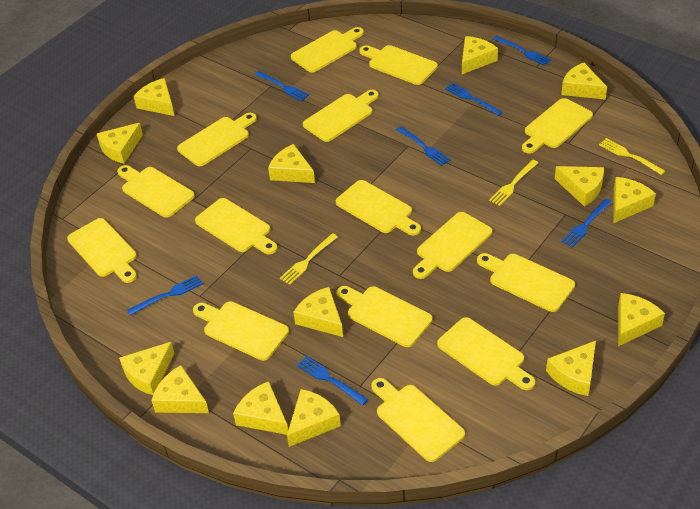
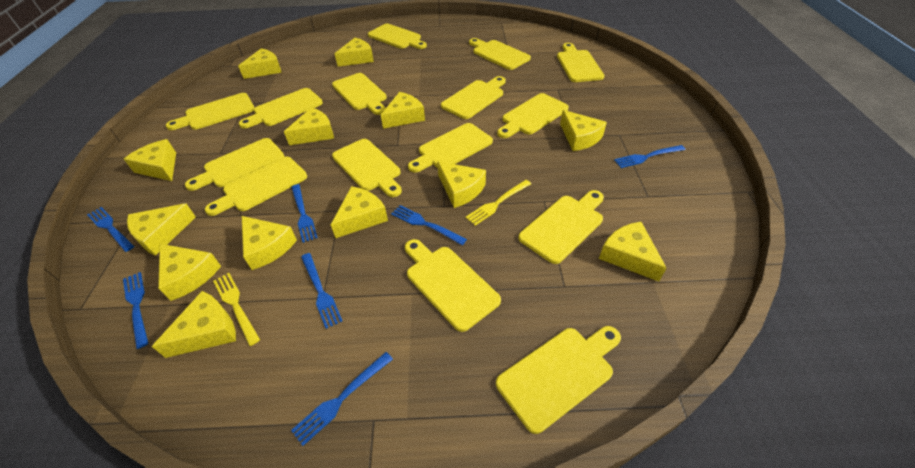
yellow cheese: [97,123,143,164] [119,342,175,395] [134,78,175,116] [151,365,209,413] [233,381,288,435] [268,144,315,183] [287,389,341,447] [293,287,343,337] [462,36,498,74] [546,341,596,396] [555,166,604,206] [561,63,607,99] [613,177,656,223] [618,293,665,346] = 14 -> [124,139,176,181] [127,203,196,256] [151,291,236,358] [158,244,221,301] [238,48,282,79] [242,216,297,270] [284,108,334,145] [331,186,388,238] [335,38,374,67] [381,92,425,129] [437,161,486,208] [560,110,607,151] [599,222,667,281] = 13
yellow fork: [280,233,338,285] [489,160,538,206] [599,138,665,175] = 3 -> [213,273,260,346] [465,180,531,226] = 2

